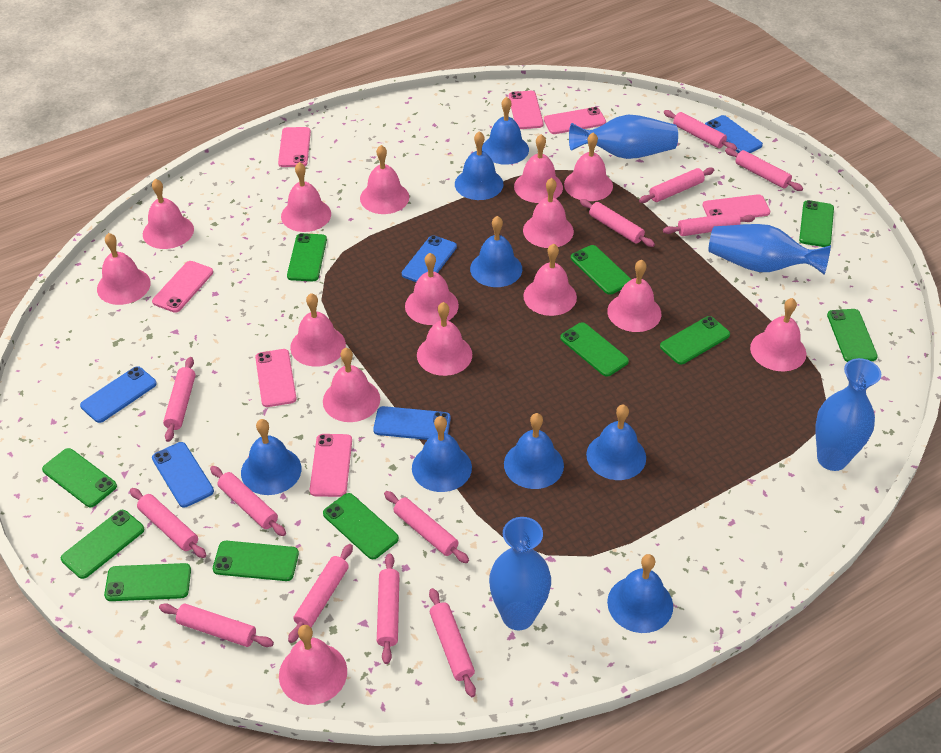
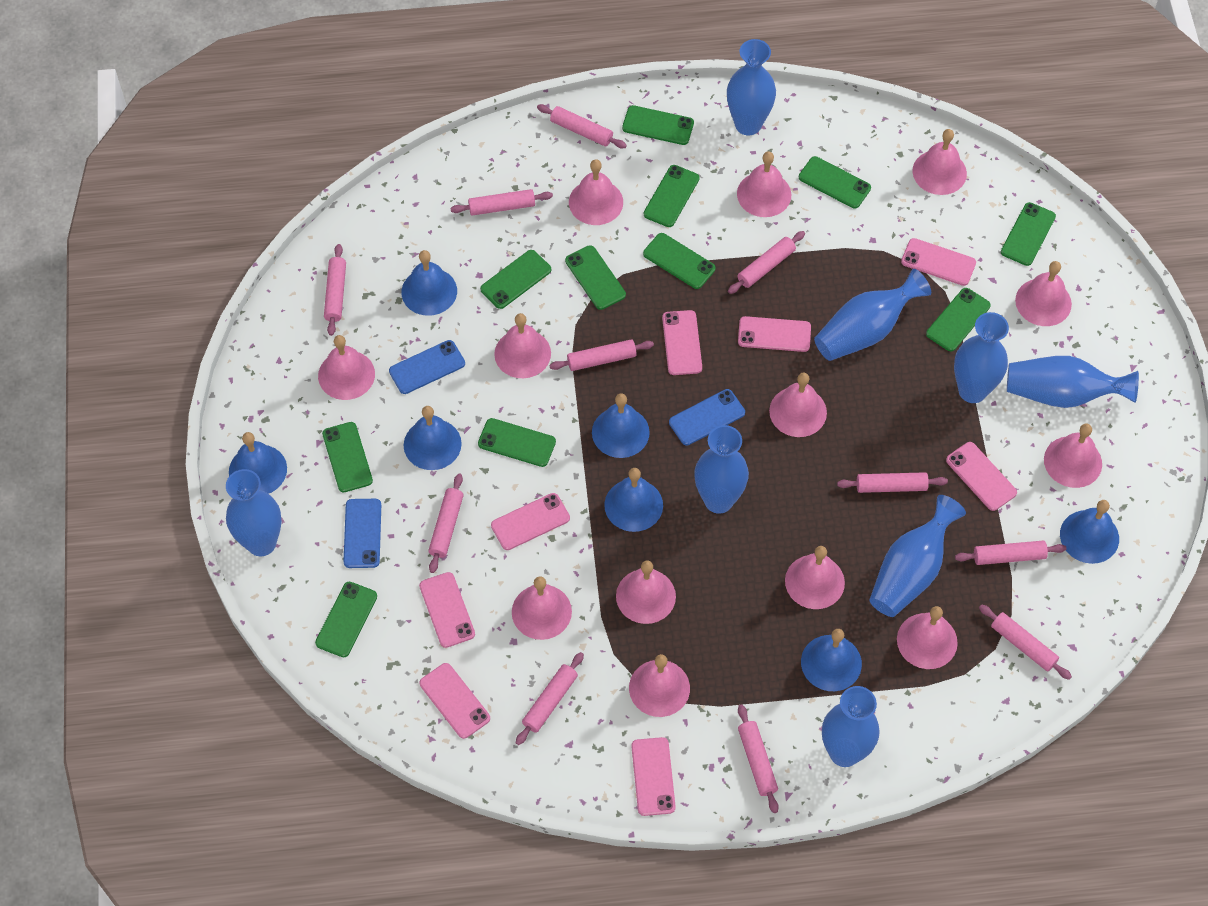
blue bell: [241,419,301,495] [412,416,472,492] [455,131,503,200] [470,216,522,287] [482,97,529,165] [504,413,564,489] [586,404,646,480] [607,554,673,633] = 8 -> [229,432,287,494] [401,250,457,316] [404,406,462,470] [592,393,650,458] [604,468,663,532] [801,629,862,691] [1060,500,1119,564] = 7
blue phone: [80,366,157,423] [152,442,214,508] [373,406,451,440] [402,235,457,282] [705,115,763,153] = 5 -> [343,499,381,568] [389,340,465,394] [669,389,745,446] = 3
blue vase: [489,517,551,630] [569,115,678,159] [708,224,831,275] [815,358,881,471] = 4 -> [226,469,282,556] [694,425,749,514] [727,39,776,135] [814,269,931,361] [822,686,880,767] [869,495,966,617] [954,312,1009,403] [1007,356,1139,408] = 8
pink bell: [97,233,151,305] [143,179,194,249] [279,625,347,705] [281,162,331,232] [290,293,346,367] [323,348,380,422] [360,145,409,214] [405,253,459,325] [417,302,472,376] [514,134,563,203] [523,178,574,248] [523,244,577,316] [564,132,613,201] [607,260,661,332] [750,298,806,371] = 15 -> [318,335,375,400] [494,313,551,378] [512,577,572,640] [569,159,623,225] [616,560,676,624] [629,654,690,717] [737,151,791,217] [769,373,827,437] [785,546,845,609] [897,606,958,669] [912,129,967,195] [1015,261,1072,326] [1044,423,1102,488] = 13
pink phone: [152,261,213,313] [255,349,297,407] [278,127,311,167] [310,434,352,497] [509,91,543,129] [544,107,606,134] [702,194,771,218] = 7 -> [419,572,475,648] [420,663,490,739] [491,493,570,550] [631,737,676,816] [662,310,702,375] [738,316,811,352] [901,238,976,286] [946,442,1017,511] = 8
pink rolling pin: [130,488,206,558] [159,603,274,647] [163,357,196,442] [210,466,286,536] [288,544,353,643] [377,554,400,664] [384,491,469,563] [429,588,476,697] [580,199,655,247] [639,167,714,203] [663,212,755,236] [664,110,737,151] [725,148,803,191] = 13 -> [324,244,346,336] [428,474,464,573] [450,189,553,216] [516,652,584,745] [537,104,627,148] [549,339,654,371] [728,231,805,294] [738,704,779,813] [837,472,948,493] [955,540,1066,565] [979,604,1072,680] = 11

